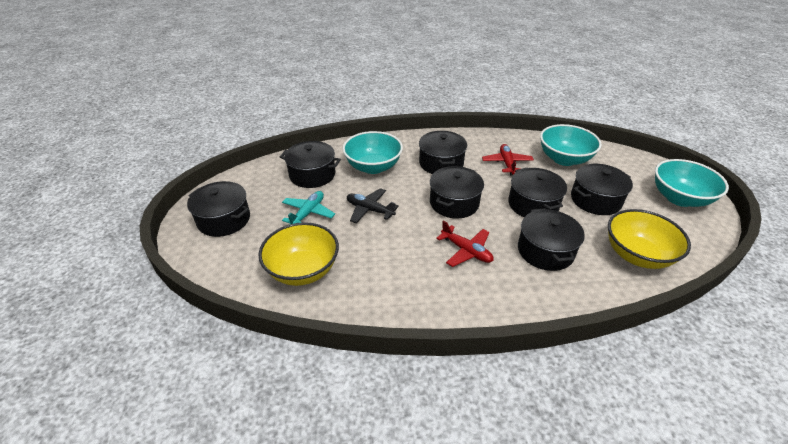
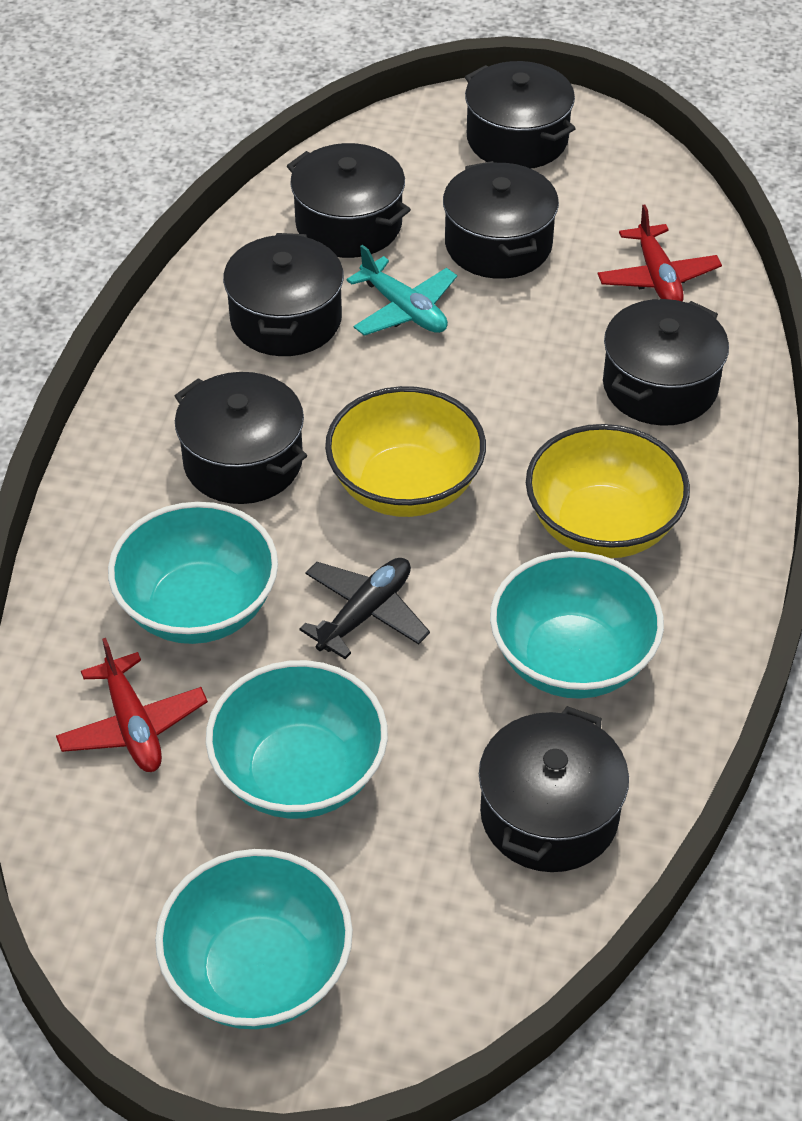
turquoise bowl: [343,131,403,174] [540,124,602,166] [655,159,729,207] = 3 -> [108,502,278,644] [155,849,353,1029] [206,660,388,819] [490,551,664,699] = 4

